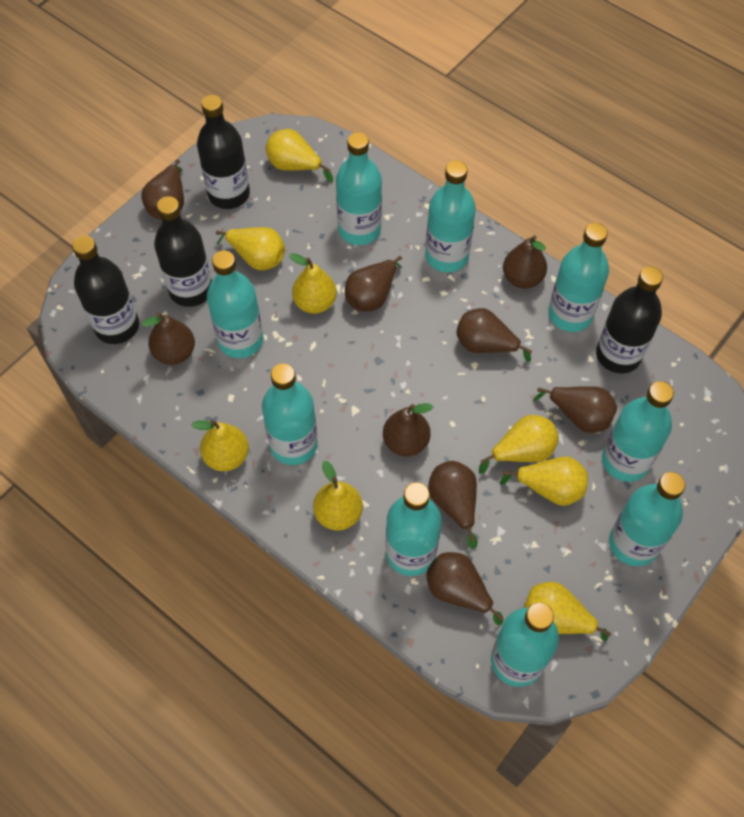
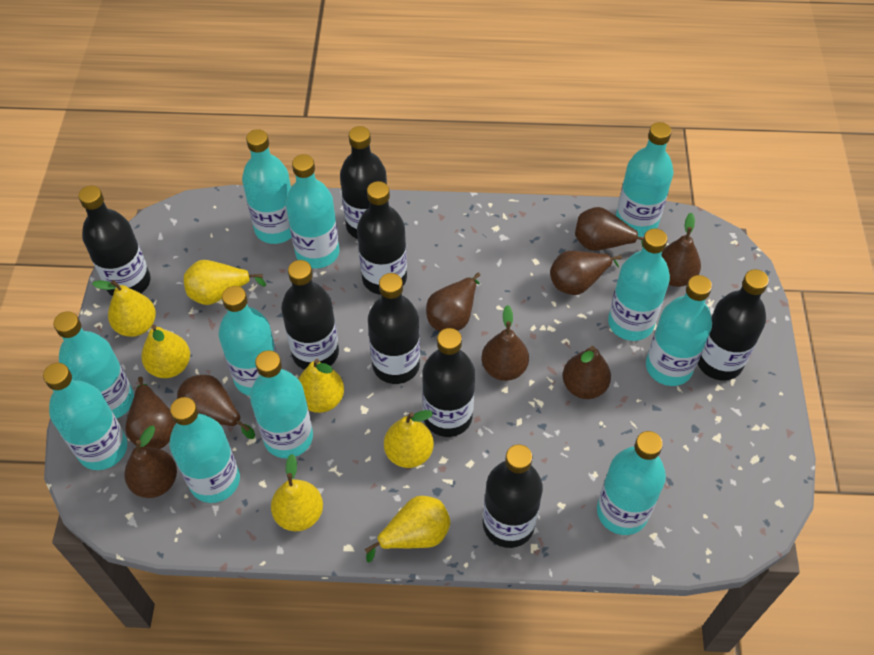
black bottle: [72,236,139,344] [154,196,212,307] [197,95,250,209] [596,266,663,373] = 4 -> [78,186,151,296] [281,260,339,370] [340,126,387,239] [357,181,407,295] [368,273,420,384] [422,328,475,437] [483,444,543,548] [698,269,769,380] = 8
turquoise bottle: [207,250,263,358] [262,364,318,465] [336,132,382,245] [385,482,441,576] [425,161,476,272] [491,602,559,687] [548,223,609,332] [602,381,674,482] [609,472,686,566] = 9 -> [43,363,127,470] [53,311,134,419] [169,397,240,503] [219,286,277,396] [242,129,292,244] [250,350,313,458] [286,154,340,268] [597,431,666,535] [608,229,670,341] [616,122,673,237] [646,275,712,386] = 11
yellow pear: [191,420,249,471] [216,227,285,270] [266,129,333,183] [289,253,337,314] [313,461,363,530] [479,415,559,474] [500,456,588,506] [524,582,611,641] = 8 -> [92,280,156,337] [141,325,190,378] [184,260,266,305] [271,454,323,531] [298,359,344,413] [365,496,450,563] [384,410,434,468] = 7

